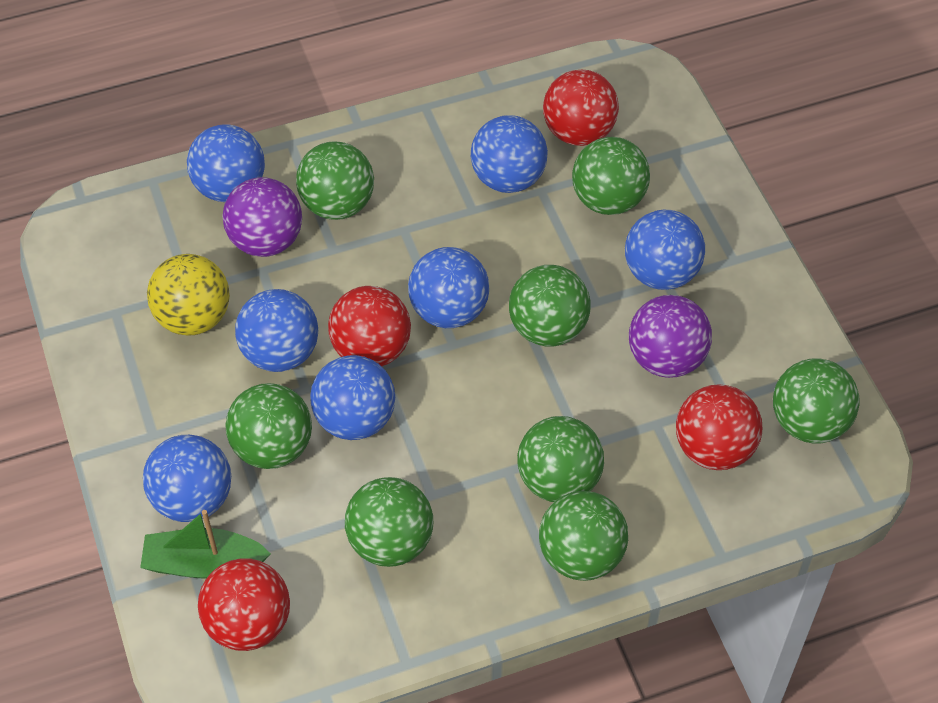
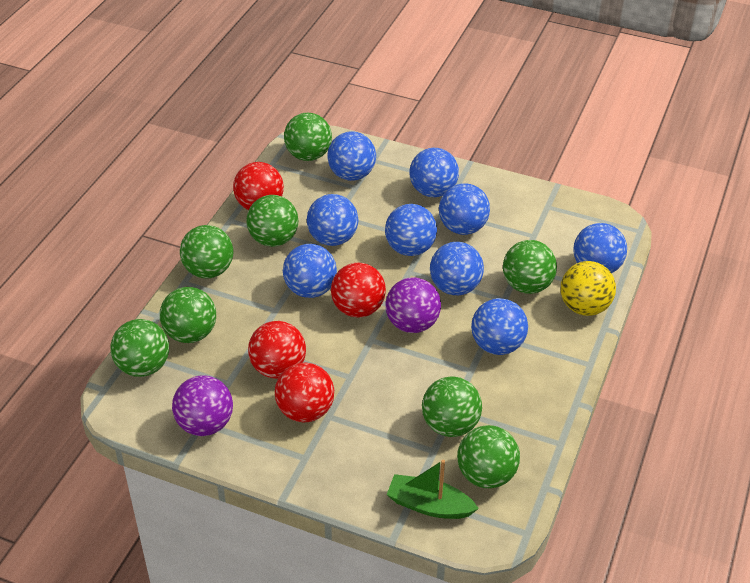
blue ball: [143,435,231,522] [187,124,265,202] [235,289,318,372] [310,355,395,440] [408,247,489,328] [471,115,548,193] [625,210,705,290] = 7 -> [283,244,337,298] [307,194,358,246] [327,131,376,181] [385,204,437,256] [410,148,459,197] [430,242,484,295] [439,183,490,235] [471,298,528,355] [573,223,627,273] = 9

